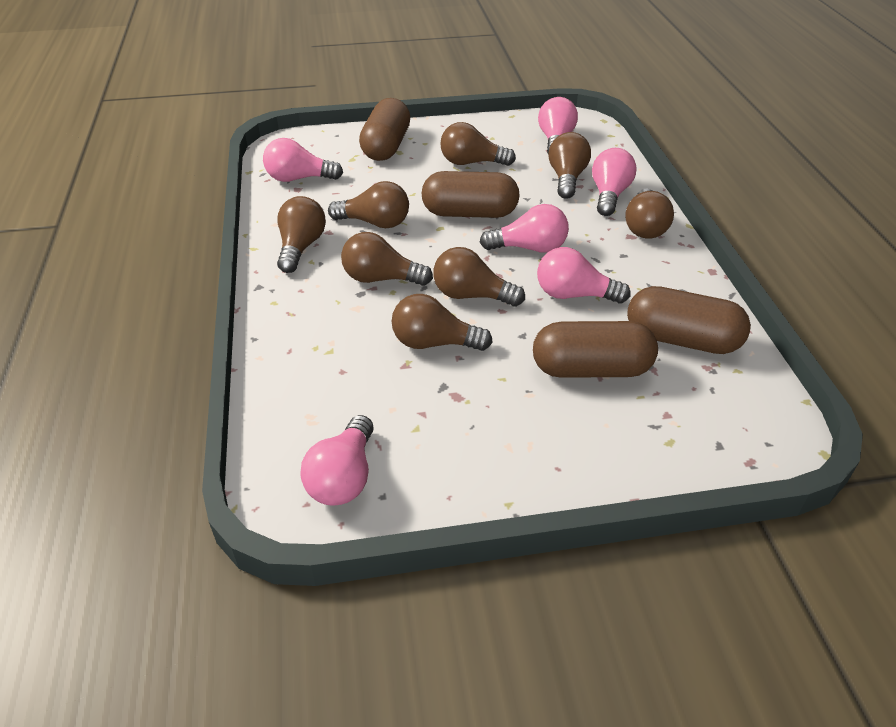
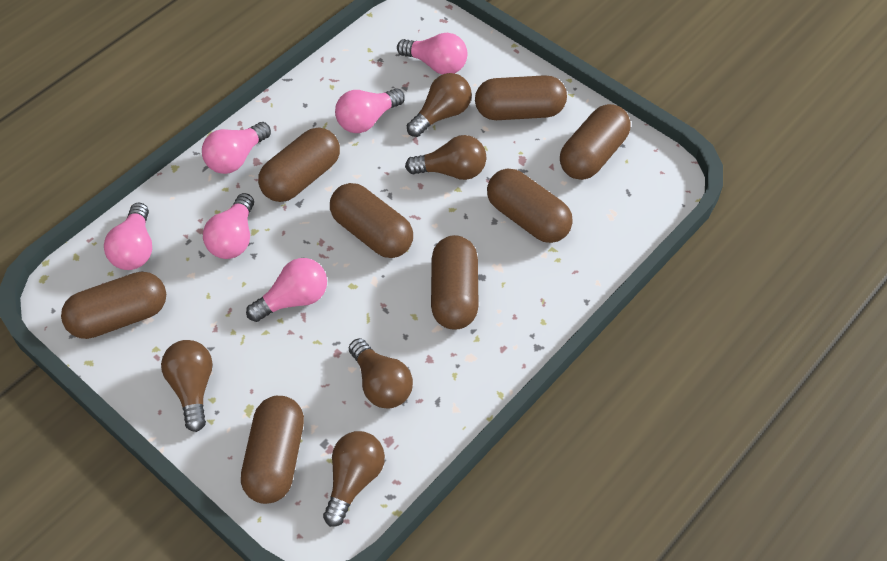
brown capsule: [359,98,410,161] [421,171,520,218] [533,321,658,378] [627,286,751,354] = 4 -> [61,272,166,339] [241,396,304,504] [258,128,340,202] [330,183,413,258] [431,235,479,330] [475,75,567,120] [487,169,573,243] [560,104,631,180] = 8
brown light bulb: [277,196,326,273] [328,181,409,228] [341,232,433,286] [392,294,493,351] [433,247,525,307] [440,122,516,166] [548,132,591,199] [625,188,674,239] = 8 -> [161,340,212,432] [323,431,385,527] [349,338,413,409] [405,135,486,180] [407,73,472,137] = 5

